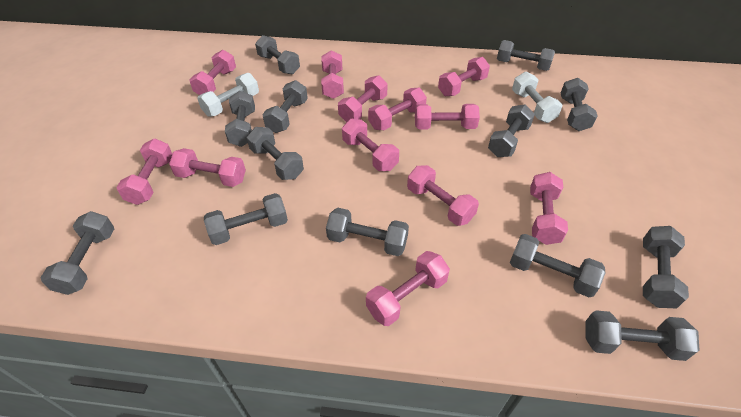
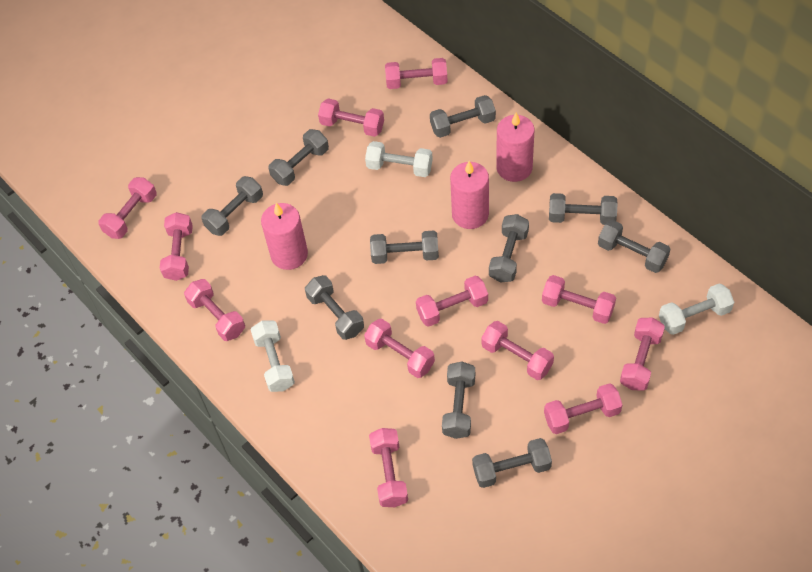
grey dumbbell: [40,211,114,295] [204,193,288,245] [225,91,255,147] [247,127,304,180] [255,35,300,75] [262,80,308,133] [326,208,409,256] [488,104,535,157] [497,40,555,71] [510,234,606,297] [561,78,598,131] [585,310,699,361] [643,226,689,308] = 13 -> [201,176,263,236] [268,129,329,186] [305,275,364,340] [370,231,439,264] [430,95,496,138] [442,362,475,439] [472,438,552,488] [489,214,529,282] [549,193,618,225] [598,220,670,273] = 10
pink candle: none = 0 -> [261,203,308,270] [450,161,489,229] [496,113,535,182] = 3
white dumbbell: [197,73,259,117] [512,72,562,123] = 2 -> [251,321,295,392] [365,141,433,177] [659,283,734,335] = 3

